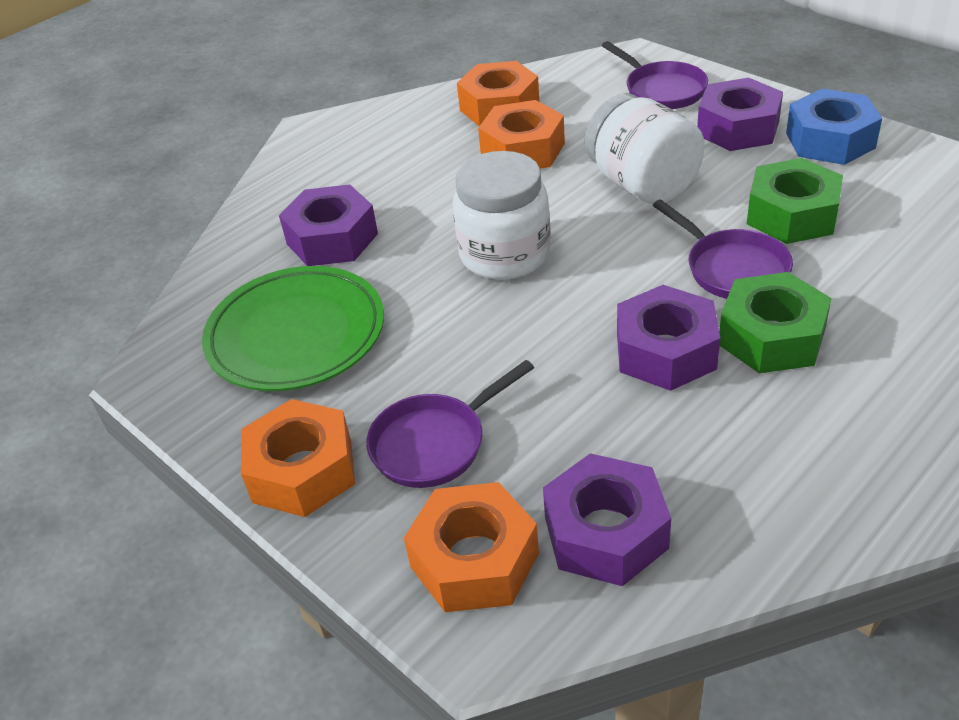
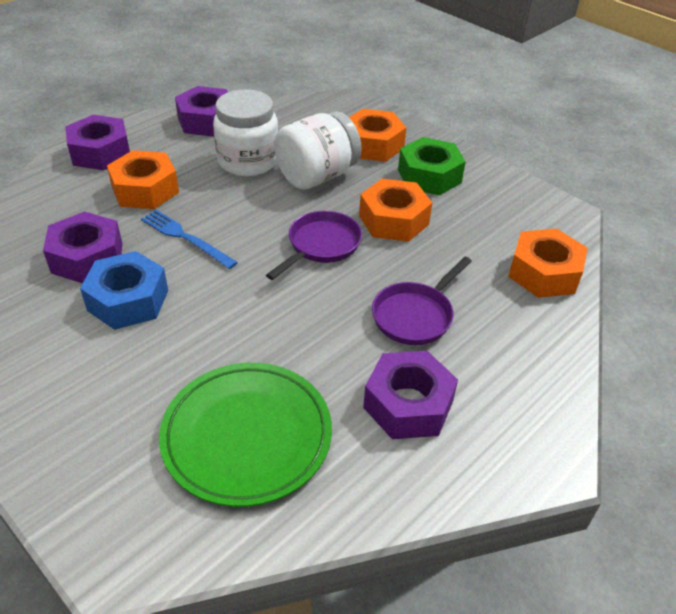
blue fork: none = 0 -> [141,210,238,269] = 1
green nut: [719,272,832,373] [747,158,843,244] = 2 -> [398,137,466,196] = 1
purple pan: [366,360,534,488] [601,41,708,109] [653,200,793,299] = 3 -> [266,211,362,280] [372,257,472,345] = 2

